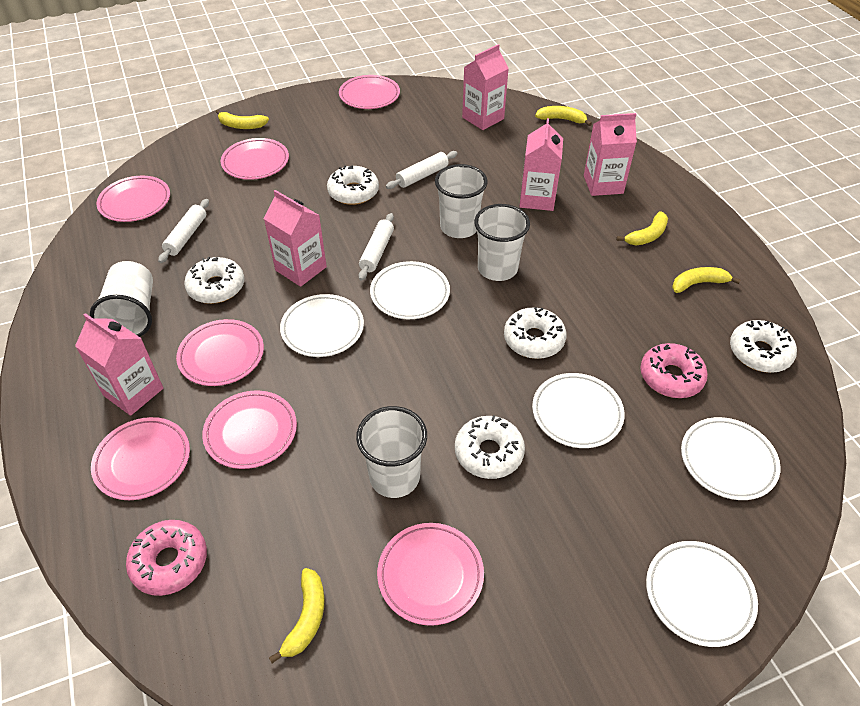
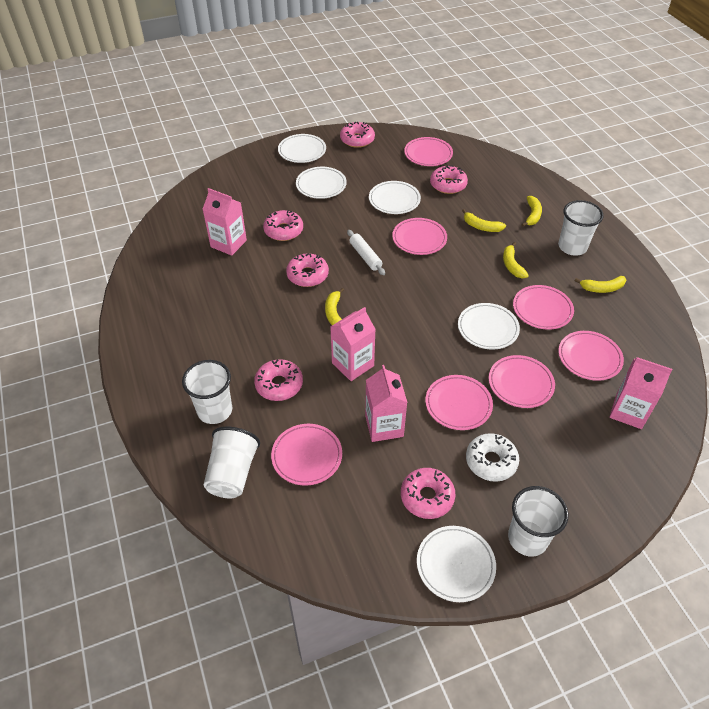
pink carton: [75,313,163,416] [264,190,327,287] [462,44,509,130] [519,118,563,211] [584,113,637,196] = 5 -> [202,188,247,256] [330,307,376,381] [365,365,407,442] [610,357,672,429] = 4
pink donut: [126,520,207,596] [640,343,708,398] = 2 -> [254,359,303,401] [263,210,303,241] [286,253,329,287] [340,121,375,148] [401,468,455,519] [430,165,468,194] = 6
white donut: [184,257,244,304] [327,165,379,205] [455,415,525,479] [504,307,567,359] [730,320,797,373] = 5 -> [466,433,519,482] = 1
white rolling pin: [158,199,209,263] [359,213,394,281] [386,151,458,189] = 3 -> [347,230,385,275] = 1

